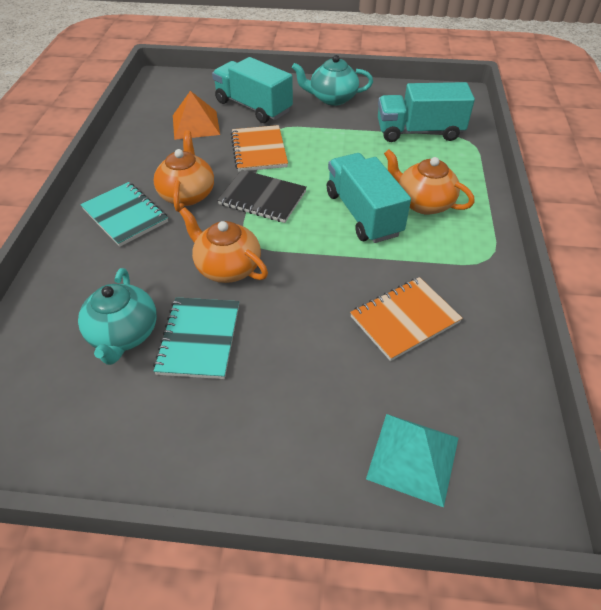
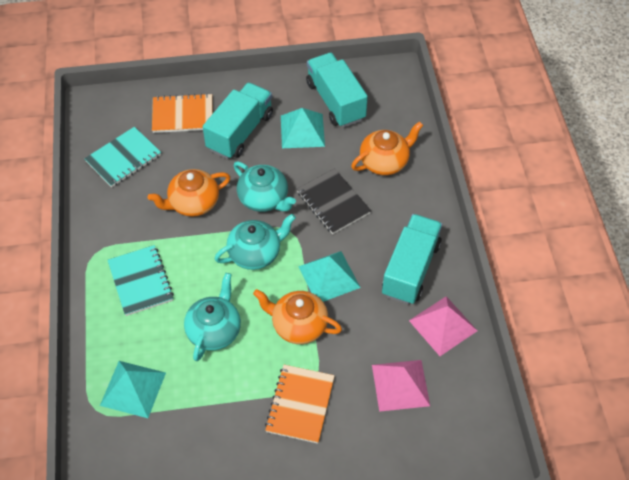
orange pyramid: [173,91,220,140] = 1 -> none = 0
pink pyramid: none = 0 -> [372,360,430,412] [409,296,477,356] = 2
turquoise pyramid: [366,414,458,507] = 1 -> [100,361,166,418] [281,108,325,148] [298,251,361,302] = 3
turquoise teapot: [78,268,157,365] [292,55,373,106] = 2 -> [184,273,241,361] [215,214,296,270] [234,162,296,212] = 3

